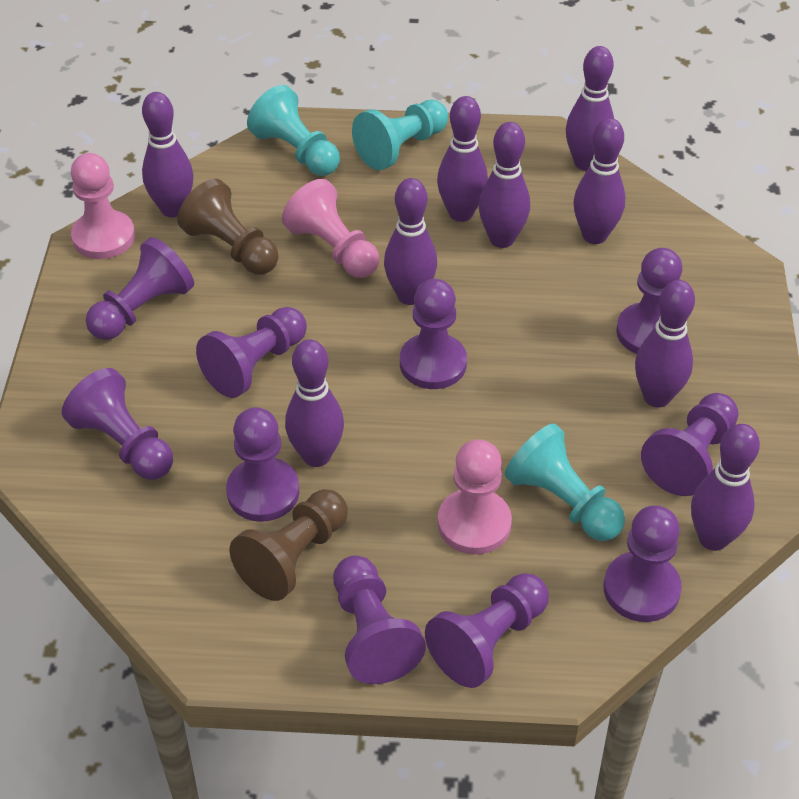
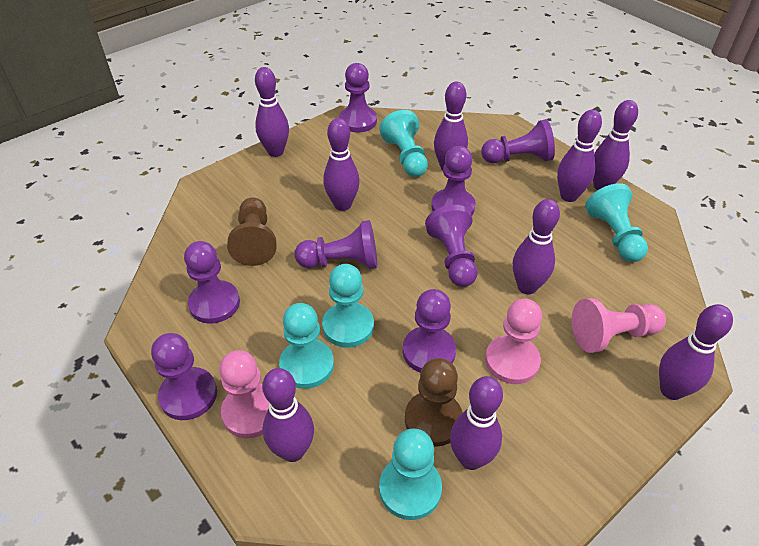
purple pawn: [62,368,173,480] [86,237,194,340] [196,307,307,398] [226,407,299,522] [333,556,426,684] [400,279,467,389] [425,573,549,688] [603,506,682,622] [616,248,683,354] [641,393,739,496] = 10 -> [151,333,217,420] [184,241,240,324] [295,220,377,269] [339,63,377,133] [403,289,456,373] [425,205,477,287] [432,146,476,216] [481,119,555,163] = 8
turquoise pawn: [247,85,340,176] [352,100,448,170] [505,423,625,541] = 3 -> [279,303,334,389] [322,264,374,348] [379,110,428,177] [379,428,442,520] [585,183,648,262] = 5

